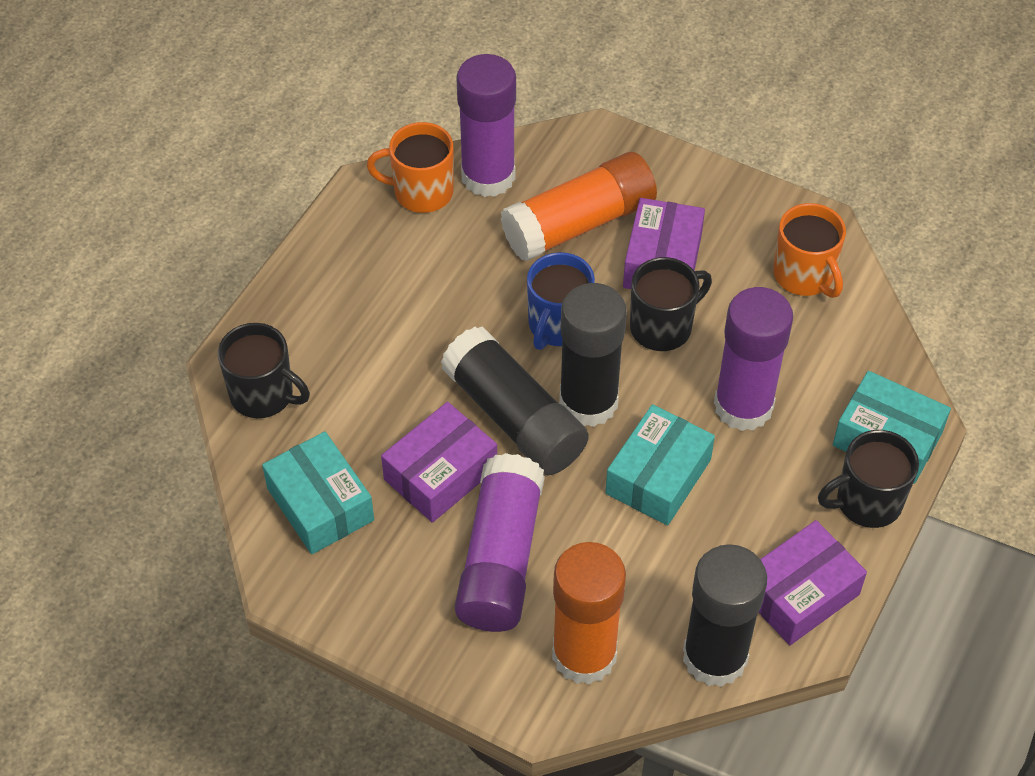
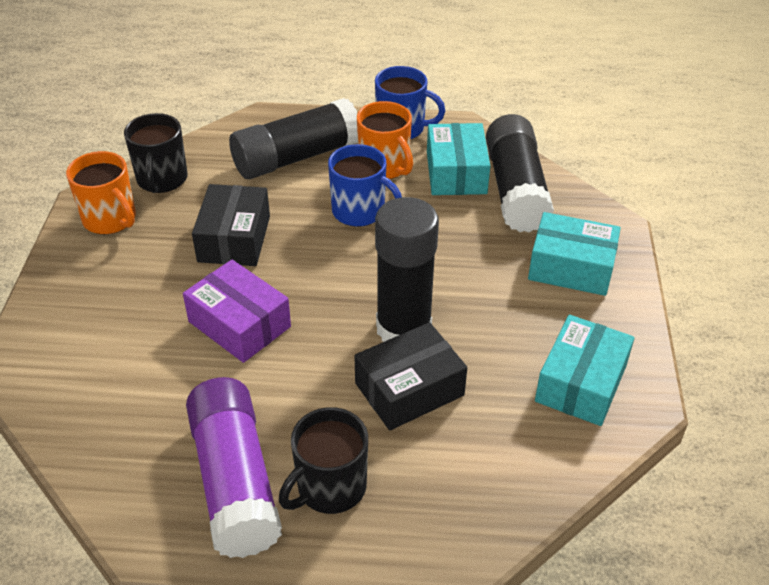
black box: none = 0 -> [192,184,270,266] [354,322,467,430] = 2
black mug: [218,323,310,418] [630,257,712,351] [818,430,919,528] = 3 -> [124,113,187,193] [279,407,368,514] = 2
blue mug: [527,252,595,350] = 1 -> [328,144,402,227] [375,66,445,140] = 2
orange glue stick: [501,152,657,261] [552,542,626,685] = 2 -> none = 0
purple box: [381,402,497,523] [623,198,705,289] [759,520,867,645] = 3 -> [183,260,291,363] = 1
purple glue stick: [455,453,545,632] [456,54,516,197] [714,287,793,431] = 3 -> [186,377,282,558] = 1

